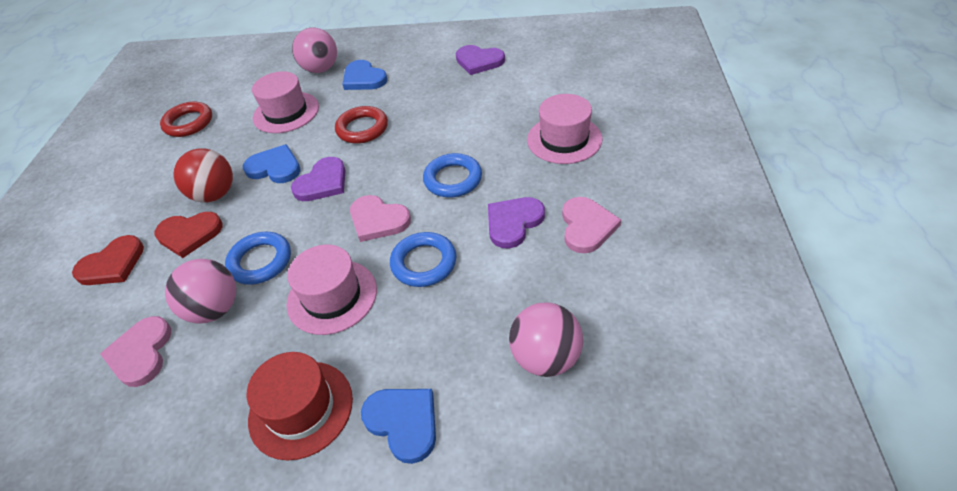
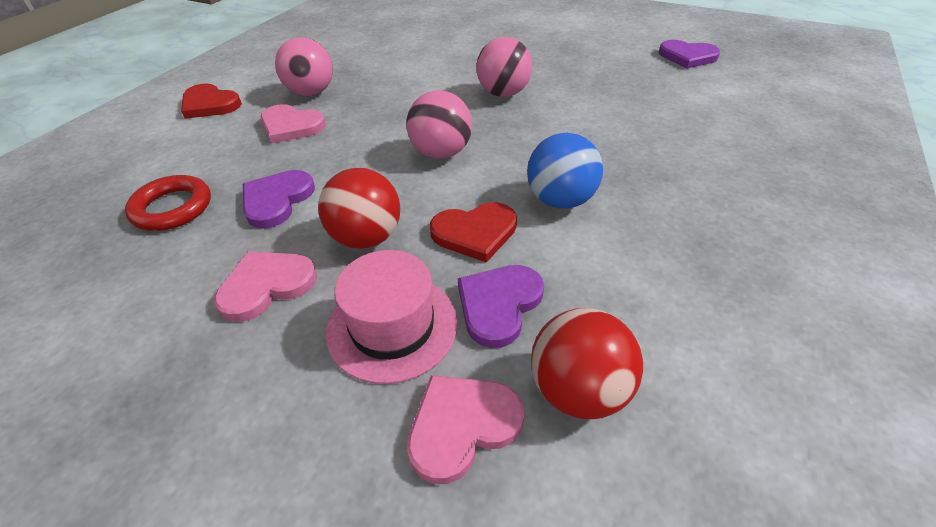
blue ball: none = 0 -> [527,133,603,209] = 1
blue heart: [243,144,301,183] [342,60,387,90] [361,389,436,464] = 3 -> none = 0
blue ring: [225,232,291,285] [390,232,457,287] [423,153,482,197] = 3 -> none = 0
pink hat: [252,71,319,133] [287,245,377,335] [527,94,603,164] = 3 -> [326,250,458,384] = 1
red ball: [173,148,233,202] = 1 -> [318,168,400,249] [531,308,643,419] = 2
red hat: [247,352,353,460] = 1 -> none = 0
red ring: [160,102,212,137] [335,106,388,144] = 2 -> [125,175,211,231] = 1

